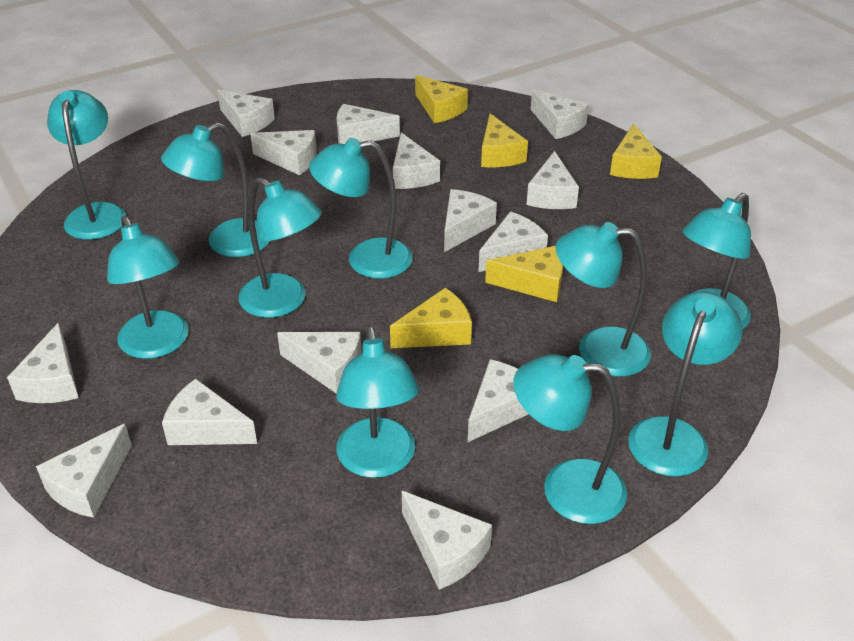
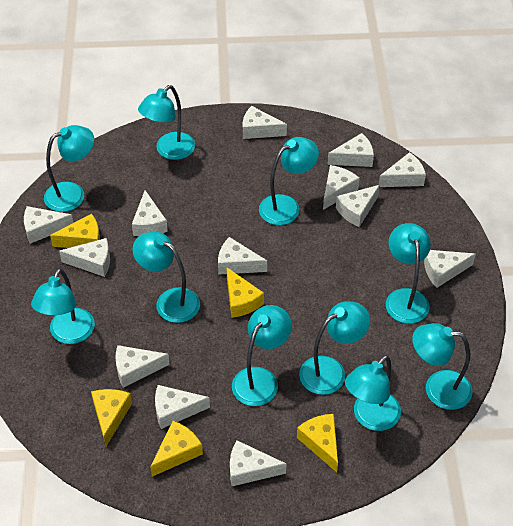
white cheese: [7,323,79,403] [36,424,132,518] [162,379,257,445] [217,90,275,137] [250,130,317,175] [277,332,362,394] [337,104,400,144] [393,133,440,189] [402,491,492,590] [444,189,497,252] [468,359,528,442] [478,212,548,272] [527,151,579,209] [531,89,589,139] = 14 -> [24,206,73,244] [59,238,110,277] [115,345,170,388] [132,190,168,236] [155,385,210,429] [218,237,267,275] [230,440,286,486] [243,106,287,139] [323,165,360,210] [327,133,374,167] [336,185,380,227] [379,152,426,187] [424,250,476,288] = 13

